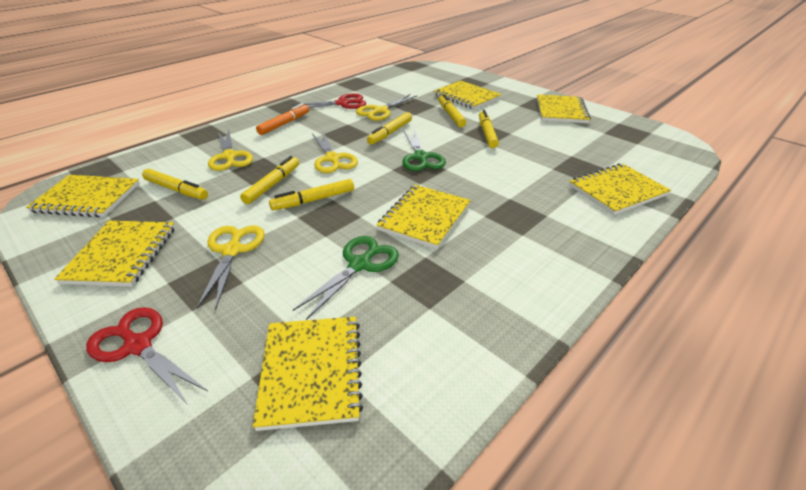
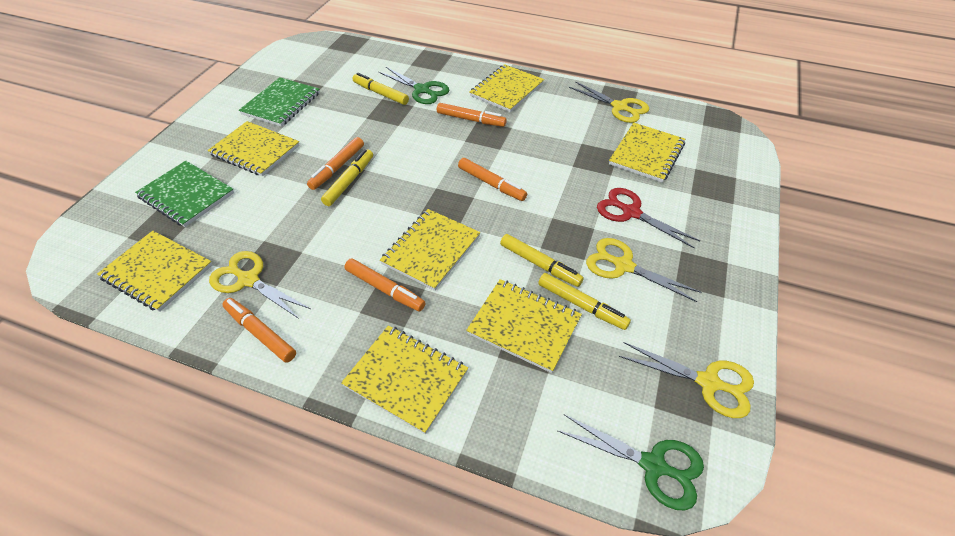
green notebook: none = 0 -> [135,161,234,227] [239,77,320,127] = 2
orange marker: [256,103,309,135] = 1 -> [222,298,296,363] [307,137,364,190] [344,258,426,311] [437,103,507,127] [458,158,527,201] = 5
red scissors: [86,307,208,405] [292,93,366,109] = 2 -> [597,188,700,248] = 1
yellow marker: [142,169,208,200] [240,156,299,204] [269,179,354,210] [367,112,412,145] [438,94,466,127] [479,110,499,148] = 6 -> [321,149,373,206] [353,73,409,105] [500,234,584,287] [538,273,631,330] = 4

